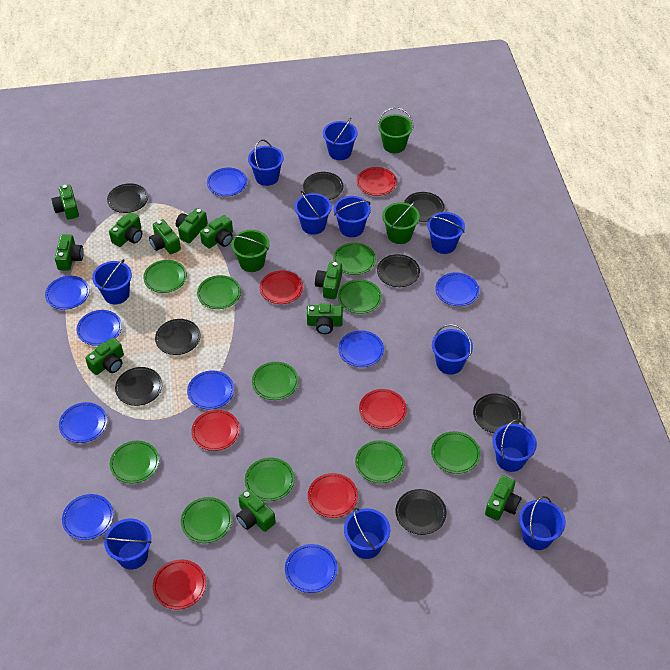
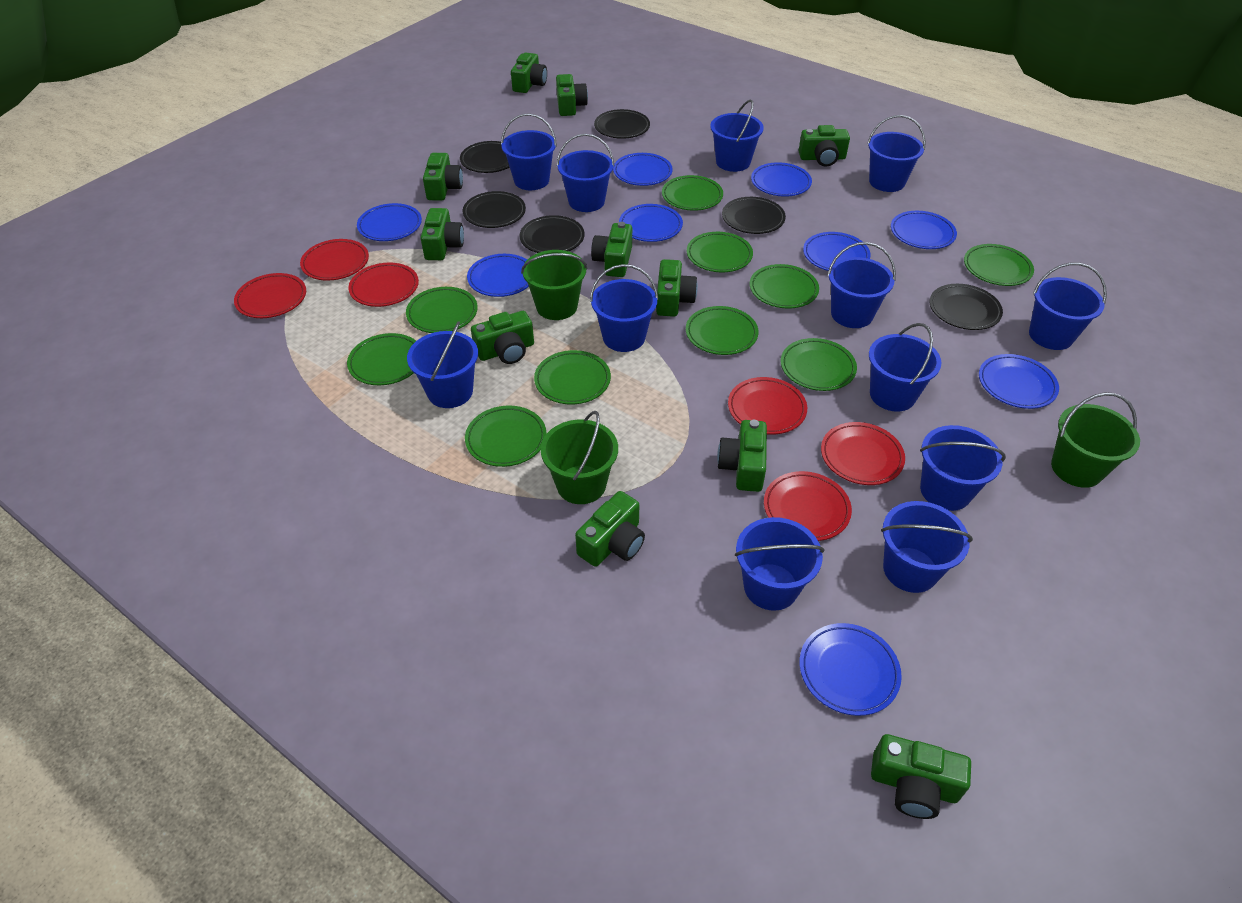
black plate: [107,183,148,213] [115,367,162,406] [155,319,201,355] [303,172,343,200] [377,254,420,287] [396,489,447,535] [404,192,444,222] [473,393,521,433] = 8 -> [460,141,510,173] [463,191,526,228] [520,215,584,253] [594,109,650,139] [722,197,786,234] [930,284,1003,330] = 6
blue bucket: [92,259,132,304] [103,519,152,569] [248,139,284,186] [295,191,332,235] [323,118,358,160] [334,196,371,237] [344,508,390,559] [427,212,465,254] [432,324,473,375] [493,419,537,472] [519,496,566,550] = 11 -> [407,321,478,408] [501,113,557,190] [557,134,615,212] [590,264,658,352] [710,99,764,172] [735,517,825,611] [827,242,896,328] [867,115,926,192] [869,323,941,412] [881,501,973,593] [920,425,1006,511] [1029,263,1107,350] = 12

